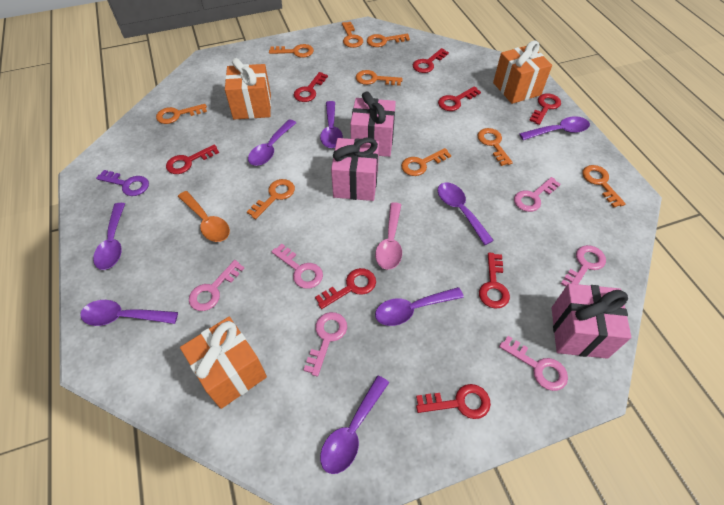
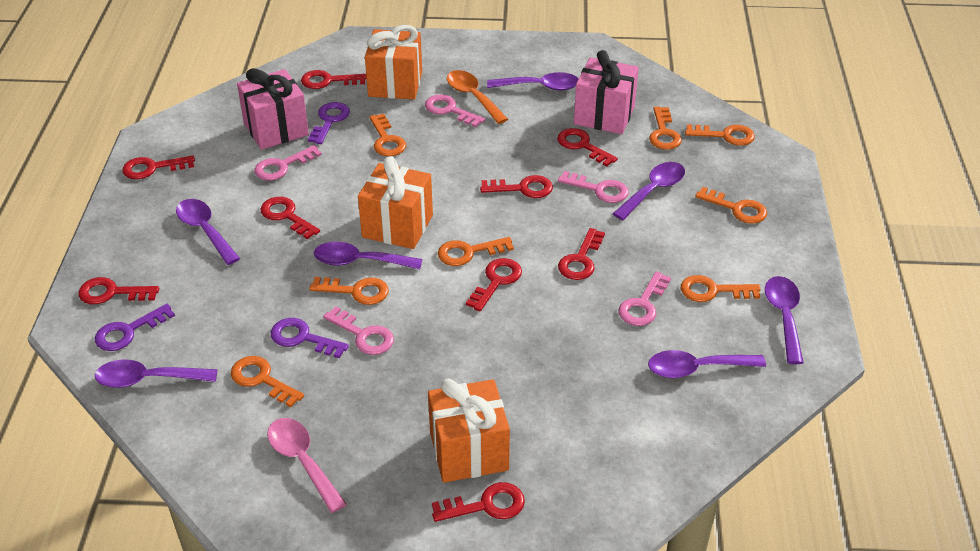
orange key: [156,104,207,124] [247,179,295,219] [269,44,314,58] [342,22,363,48] [356,70,403,86] [367,34,410,47] [401,148,451,176] [477,128,513,166] [582,165,626,207] = 9 -> [231,356,304,407] [309,277,389,305] [370,114,406,156] [438,237,514,266] [649,107,682,150] [681,275,761,302] [685,124,755,146] [695,187,767,224] = 8
pink gift: [331,138,379,201] [350,92,396,157] [552,284,631,359] = 3 -> [237,68,309,150] [574,50,639,134] = 2
pink key: [189,260,244,311] [271,244,323,289] [304,312,347,376] [499,336,568,391] [514,177,561,212] [561,245,606,287] = 6 -> [254,145,322,180] [323,307,394,355] [425,94,485,127] [558,171,629,203] [618,272,671,326] = 5
purple key: [96,170,149,196] = 1 -> [95,304,175,351] [271,318,349,358] [308,102,350,144] = 3
purple spoon: [80,300,178,326] [93,203,125,270] [248,119,296,166] [320,101,343,148] [320,375,389,474] [375,287,464,326] [438,182,494,245] [519,116,590,140] = 8 -> [95,359,218,388] [176,199,240,265] [314,242,422,269] [487,72,579,91] [613,162,685,220] [648,350,766,378] [765,276,804,364] = 7
red key: [166,144,219,174] [294,72,328,102] [315,268,376,309] [413,48,449,73] [416,384,491,419] [438,86,481,111] [479,253,510,309] [529,93,561,125] = 8 -> [78,277,159,304] [122,156,195,179] [260,197,320,239] [301,70,367,89] [432,482,525,522] [466,258,522,311] [480,175,553,198] [557,128,618,166] [558,228,605,280] = 9

